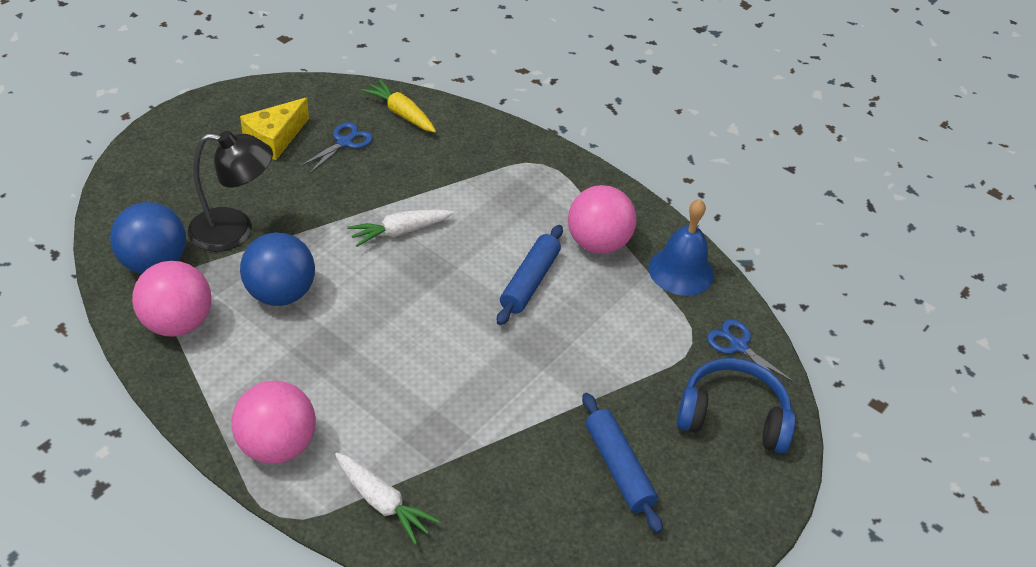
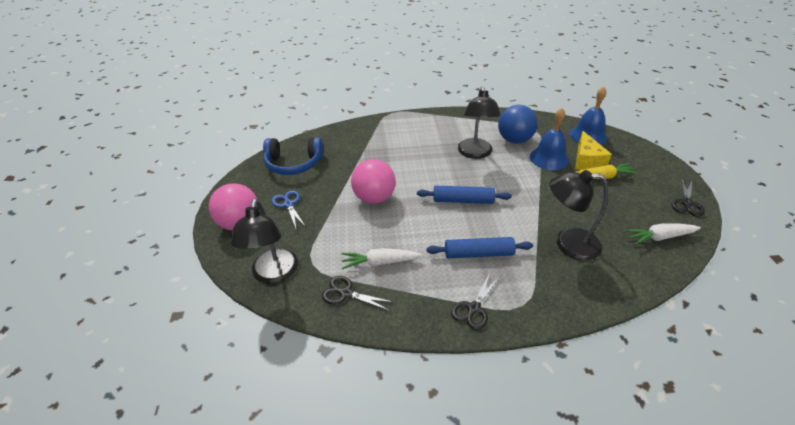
black lamp: [188,130,273,252] = 1 -> [230,199,298,284] [458,86,501,159] [549,170,608,260] = 3
black scissors: none = 0 -> [322,276,393,311] [451,273,499,330] [671,179,705,216] = 3
blue ball: [110,202,186,274] [240,232,315,306] = 2 -> [498,105,538,144] = 1
blue bell: [648,199,714,296] = 1 -> [530,108,569,170] [570,87,607,145] = 2
blue scissors: [299,122,373,174] [707,319,795,383] = 2 -> [271,190,306,228] = 1
pink ball: [132,261,212,337] [231,381,316,464] [568,185,636,254] = 3 -> [209,183,257,230] [351,159,395,204] = 2

